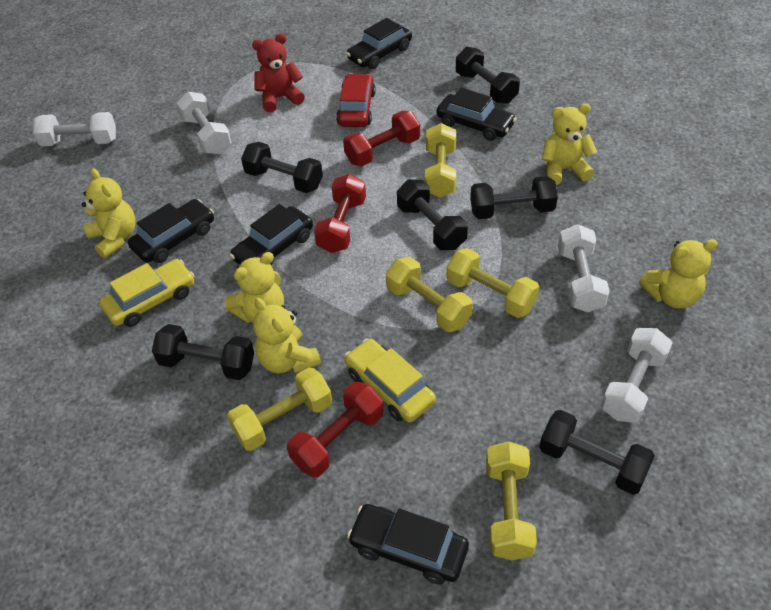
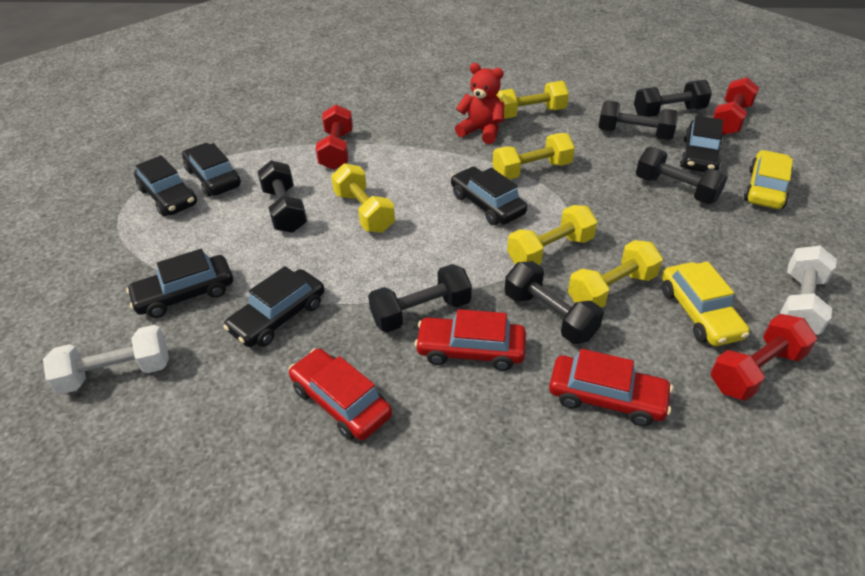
black car: [128,199,214,263] [230,204,313,266] [346,18,412,69] [347,504,469,585] [437,88,517,141] = 5 -> [126,249,233,318] [134,155,197,216] [182,143,241,197] [223,266,325,347] [451,167,527,225] [680,115,723,172] = 6
red car: [336,74,376,127] = 1 -> [289,348,392,440] [414,309,526,371] [549,349,673,426] = 3
white dumbbell: [33,112,116,146] [177,92,231,154] [558,224,610,312] [601,328,673,423] = 4 -> [43,325,169,395] [780,246,837,335] = 2
yellow teddy bear: [81,168,136,259] [224,252,284,323] [253,298,321,374] [542,103,597,185] [639,239,718,308] = 5 -> none = 0

